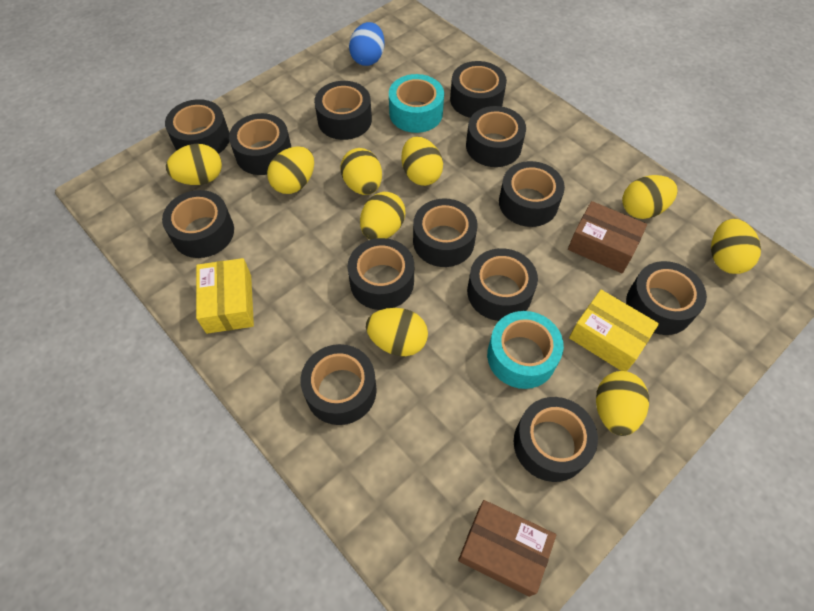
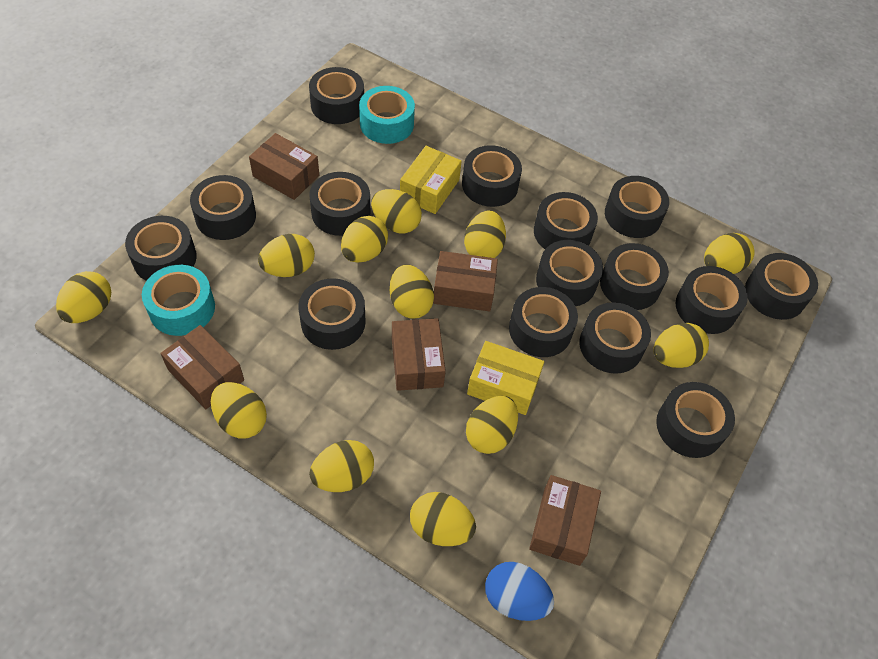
black tape: [162,190,234,258] [165,99,229,154] [229,113,291,175] [301,344,377,425] [314,81,372,140] [347,238,414,310] [413,199,477,267] [450,61,507,118] [466,106,526,167] [467,248,538,321] [499,161,565,227] [514,397,598,482] [626,261,707,335] = 13 -> [125,216,197,281] [190,175,256,240] [298,278,366,350] [309,67,364,124] [309,172,370,236] [462,145,522,207] [509,287,578,357] [534,192,598,249] [536,240,603,306] [579,302,651,374] [600,243,669,310] [605,176,669,238] [656,382,735,458] [675,266,748,334] [745,253,818,320] = 15
brown box: [458,500,556,597] [568,201,647,273] = 2 -> [160,325,244,409] [249,133,319,200] [392,318,446,391] [433,251,498,312] [529,475,601,566] = 5
yellow egg: [166,144,222,185] [267,146,314,194] [340,148,382,195] [360,192,405,240] [366,308,428,356] [402,137,443,186] [596,371,649,436] [622,175,678,219] [711,219,761,274] = 9 -> [56,271,111,323] [211,382,267,438] [258,234,315,277] [309,440,374,492] [341,216,388,263] [371,189,422,234] [390,265,434,319] [410,492,476,546] [464,211,506,258] [466,396,518,454] [653,323,709,368] [704,233,755,274] = 12

